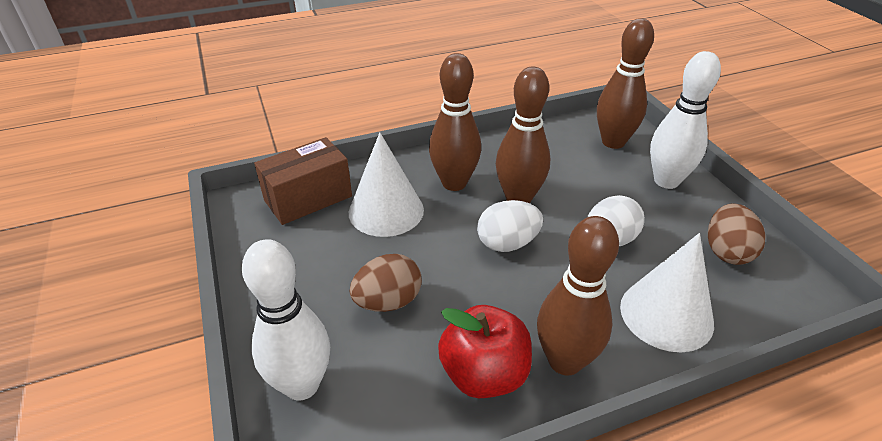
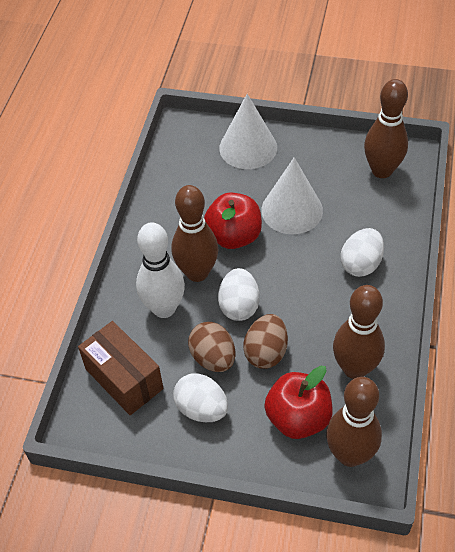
red apple: [438,305,532,398] = 1 -> [204,192,262,249] [264,365,333,439] = 2
white bowling pin: [242,239,330,400] [650,51,721,189] = 2 -> [136,222,185,318] = 1
white egg: [477,200,543,252] [587,195,645,246] = 2 -> [173,373,228,422] [218,268,259,321] [341,228,384,277] = 3

